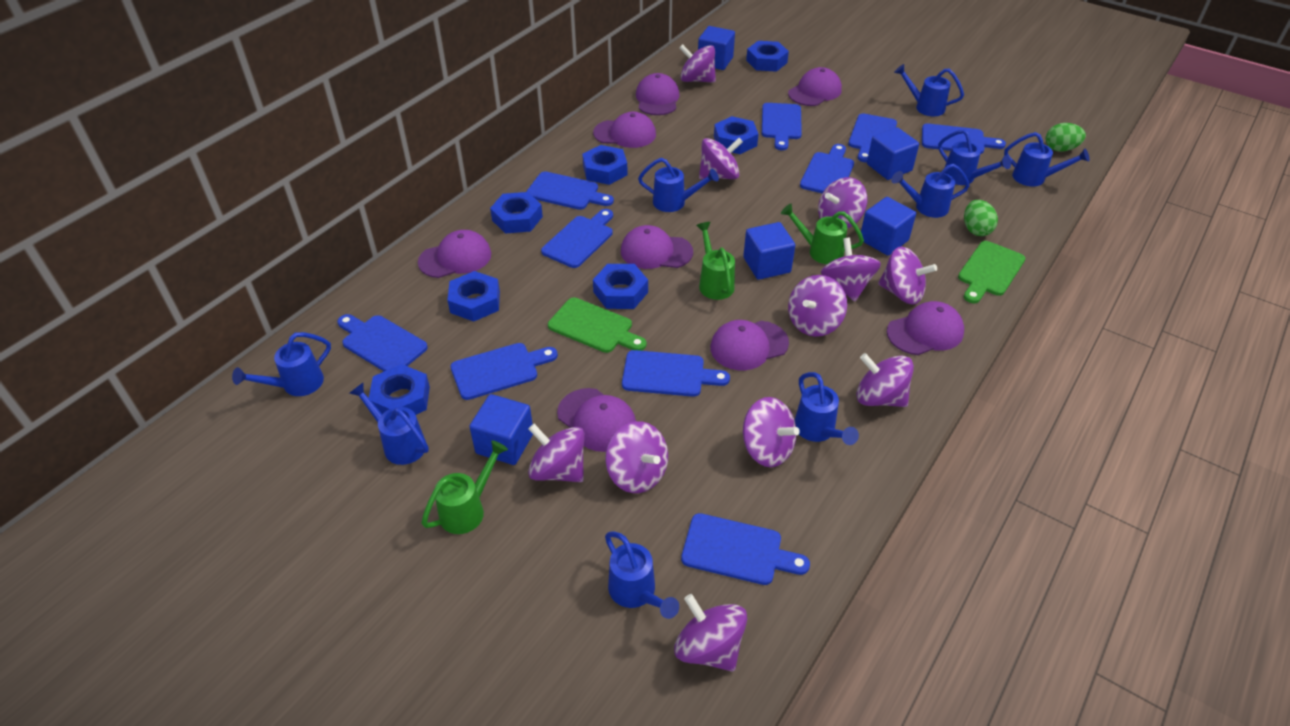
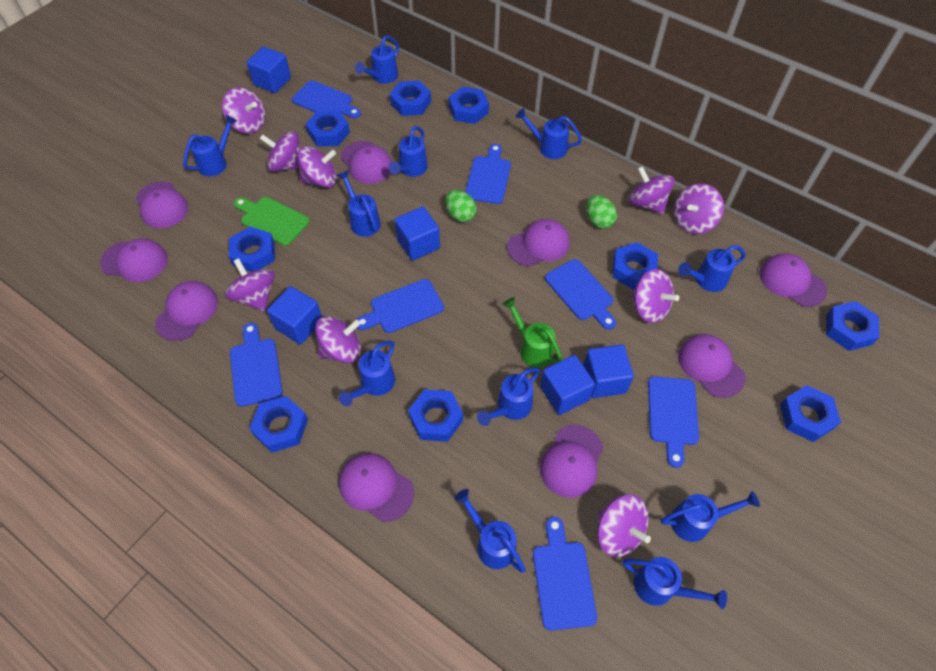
blue cutting board: [337,314,428,371] [451,343,558,400] [526,172,614,210] [541,209,613,268] [622,350,730,397] [681,513,810,585] [762,103,802,150] [800,144,854,193] [848,113,897,162] [922,123,1006,154] = 10 -> [230,323,283,407] [292,80,361,118] [356,279,444,333] [465,144,511,204] [533,517,597,631] [545,259,616,330] [648,376,699,468] = 7
blue nut: [369,364,430,415] [447,271,500,322] [490,192,543,234] [582,145,628,185] [593,264,648,309] [714,116,758,154] [746,41,789,72] = 7 -> [229,226,275,272] [249,396,308,453] [306,110,350,147] [390,80,431,116] [408,389,463,442] [449,87,489,124] [612,242,658,289] [780,385,841,442] [826,301,880,351] = 9
blue watering can: [232,332,331,396] [349,383,429,465] [605,532,679,619] [638,158,719,212] [795,372,859,445] [891,164,970,218] [894,64,964,116] [938,130,1011,185] [1004,132,1090,187] = 9 -> [183,115,237,176] [337,170,381,237] [339,341,395,406] [355,35,399,84] [389,126,428,177] [454,489,526,573] [477,368,540,426] [516,108,582,159] [622,557,727,609] [661,491,760,542] [678,245,746,292] = 11
green cutting board: [548,298,646,353] [958,241,1025,303] = 2 -> [234,197,310,246] = 1
green watering can: [421,440,508,534] [696,222,735,300] [781,204,864,264] = 3 -> [502,297,563,368] = 1
purple cap: [418,230,491,278] [557,388,636,452] [593,112,656,148] [621,225,693,269] [636,73,680,115] [710,320,789,370] [788,67,842,106] [887,301,964,355] = 8 -> [100,239,168,282] [136,181,188,228] [155,281,218,341] [339,453,414,522] [340,141,392,184] [507,219,570,266] [540,425,603,498] [678,334,746,398] [759,253,827,307] = 9
purple spinning top: [528,424,585,482] [605,421,668,493] [674,594,747,671] [679,44,716,83] [699,138,743,179] [743,397,800,467] [788,275,847,337] [818,177,867,229] [821,238,881,301] [856,353,914,407] [878,246,937,305] = 11 -> [222,87,265,134] [225,258,275,311] [260,131,300,172] [297,146,337,188] [315,316,361,363] [597,494,651,557] [628,166,675,214] [631,269,679,323] [674,183,724,234] = 9

